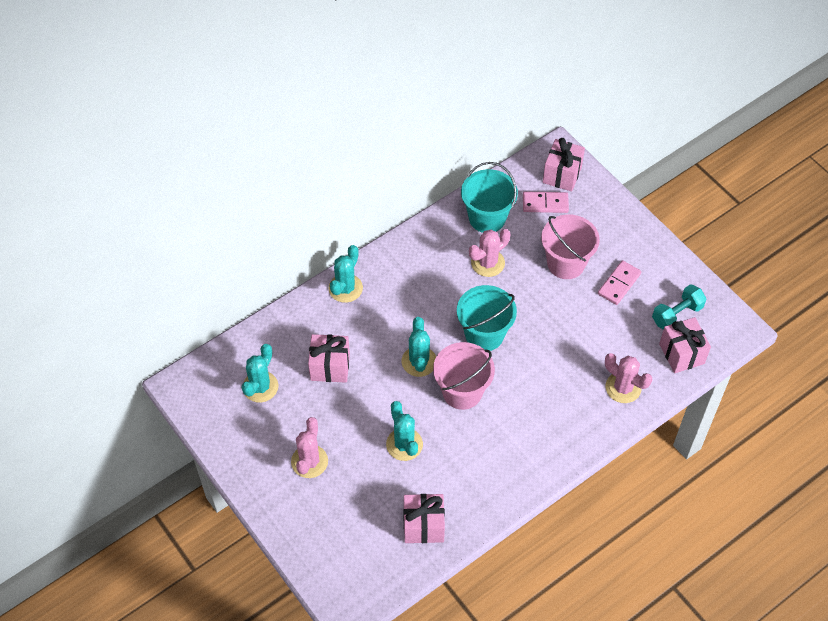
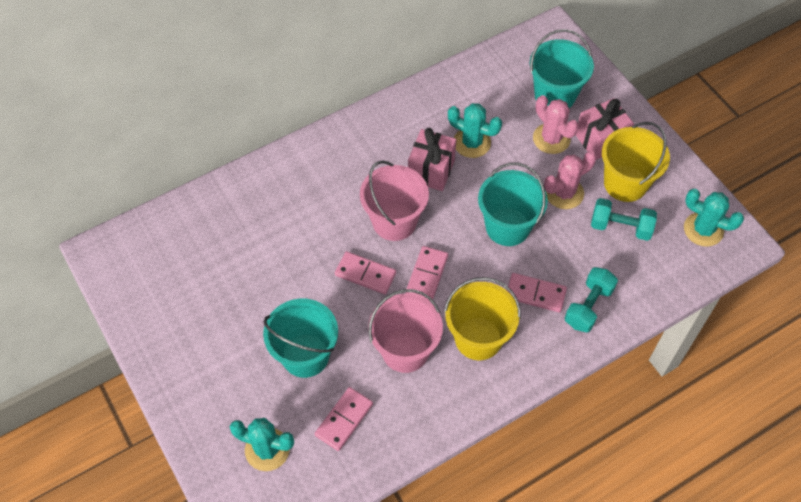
pink cactus: [291,417,328,478] [469,229,510,277] [605,353,652,403] = 3 -> [533,95,579,154] [544,151,597,209] = 2
pink domino: [523,191,569,213] [598,260,641,305] = 2 -> [315,387,373,451] [335,251,396,294] [406,246,448,301] [507,273,567,312] = 4
pink gift: [308,334,350,383] [403,494,445,543] [543,138,585,191] [659,317,711,373] = 4 -> [408,128,456,191] [576,98,634,160] = 2
turquoise bucket: [457,285,517,351] [461,162,518,233] = 2 -> [263,298,338,378] [478,163,548,246] [530,29,594,108] = 3
turquoise cactus: [241,344,278,402] [329,245,363,303] [386,401,423,461] [401,317,436,377] = 4 -> [230,418,294,471] [448,103,502,158] [684,189,744,247] = 3
turquoise dumbbell: [652,284,707,330] = 1 -> [565,267,618,333] [591,198,657,241] = 2
yellow bucket: none = 0 -> [444,277,521,360] [602,122,670,202] = 2

